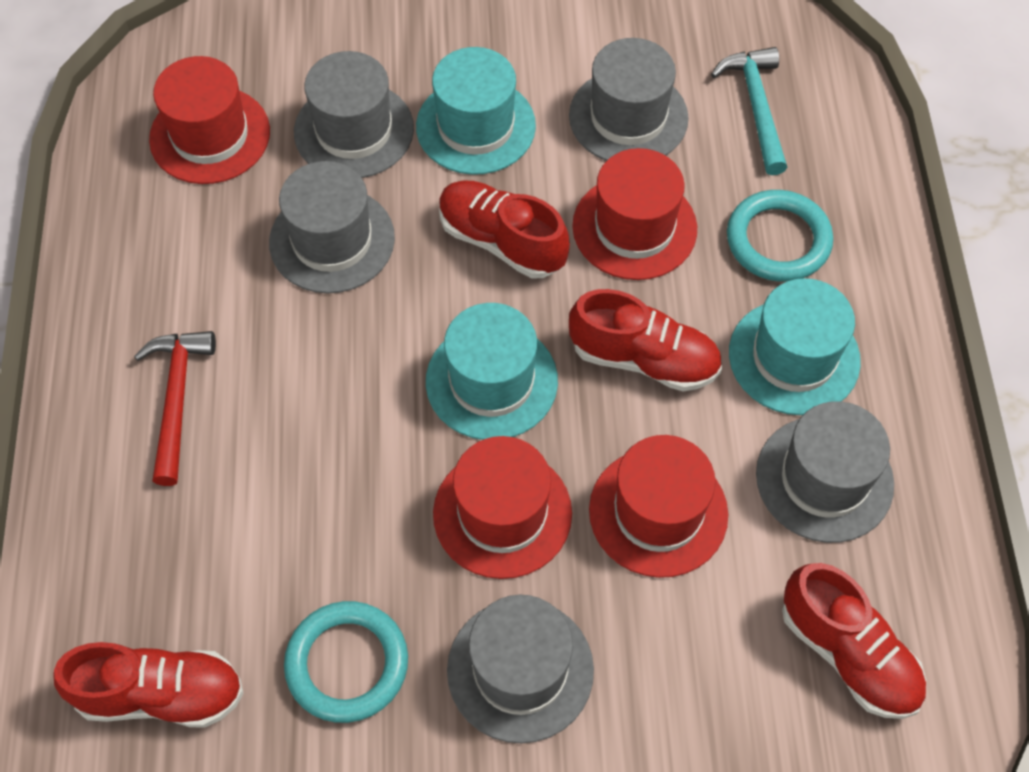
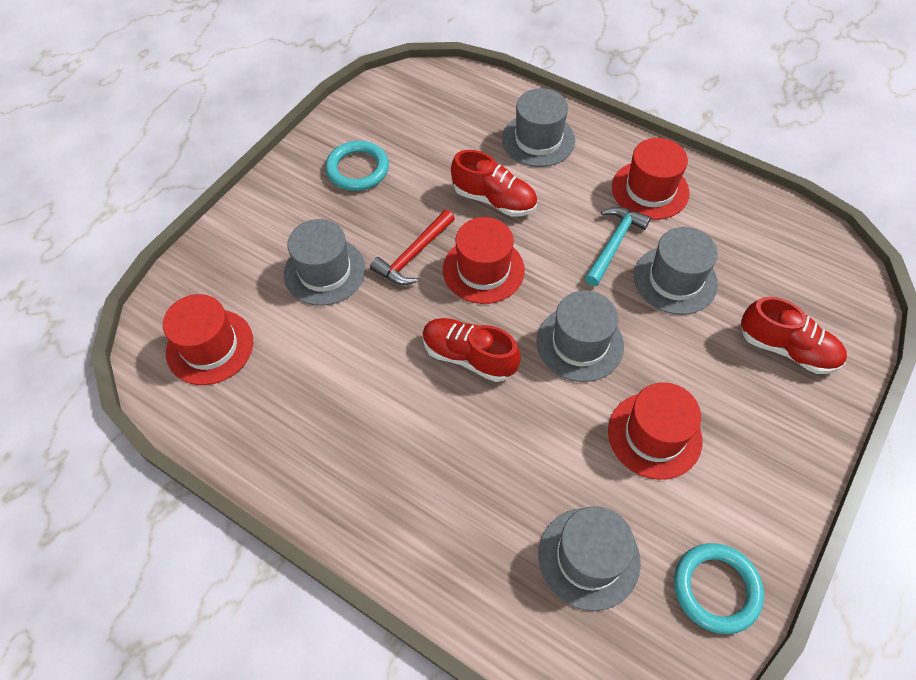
red shoe: [53,642,244,728] [439,181,570,279] [569,289,722,392] [782,563,926,719] = 4 -> [422,318,521,382] [451,150,537,217] [741,297,847,374] = 3
turquoise hat: [416,47,536,175] [426,303,558,440] [729,278,861,415] = 3 -> none = 0

